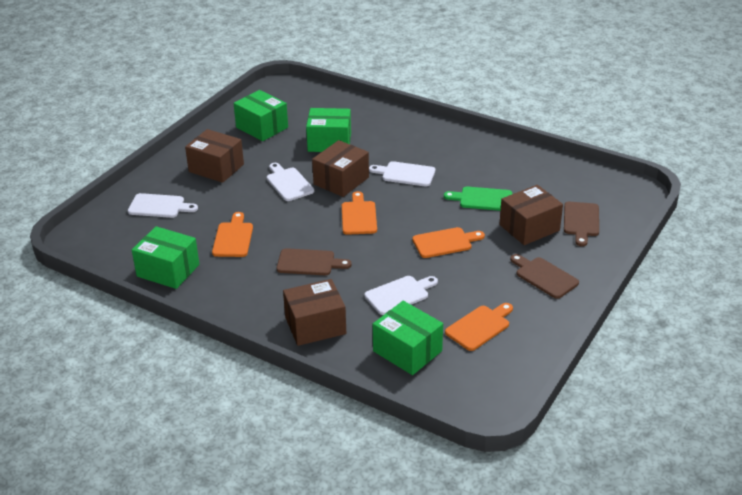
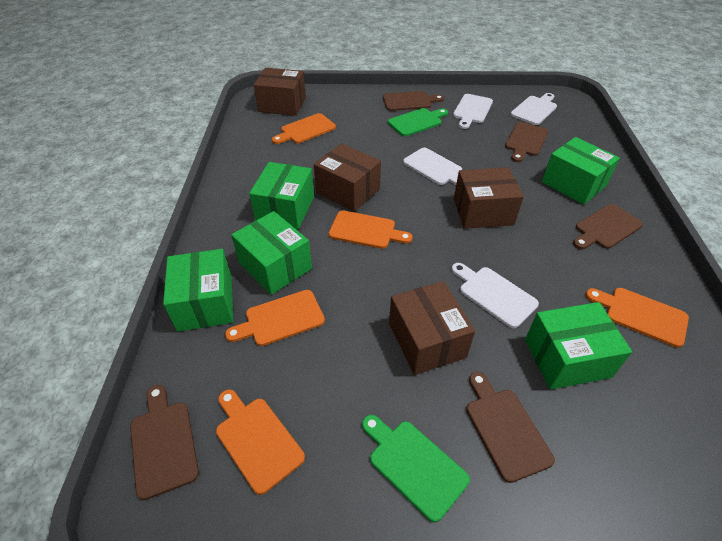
brown cutting board: [277,248,351,275] [510,254,579,299] [564,202,599,246] = 3 -> [130,385,199,500] [383,91,444,111] [466,372,555,483] [505,122,549,162] [573,204,643,249] = 5
green box: [132,226,199,289] [234,90,288,141] [306,108,351,152] [373,301,443,375] = 4 -> [163,249,233,332] [231,211,312,295] [249,162,314,229] [525,302,632,390] [542,137,620,205] = 5
green cutting board: [444,186,512,211] = 1 -> [362,415,470,522] [388,108,448,136] = 2
orange cutting board: [212,212,253,257] [342,191,377,235] [412,227,485,258] [445,303,513,351] = 4 -> [216,389,305,495] [225,290,325,346] [272,113,336,144] [329,210,413,249] [585,288,689,348] = 5

